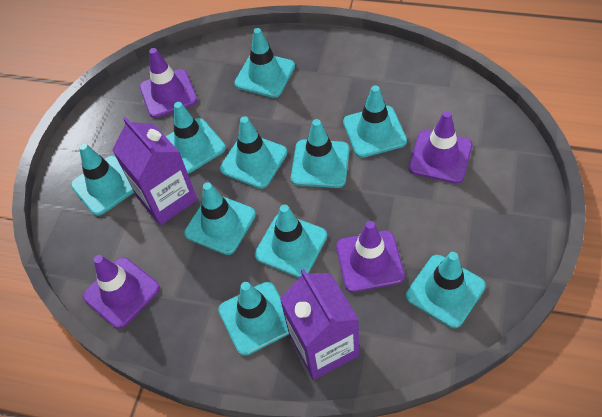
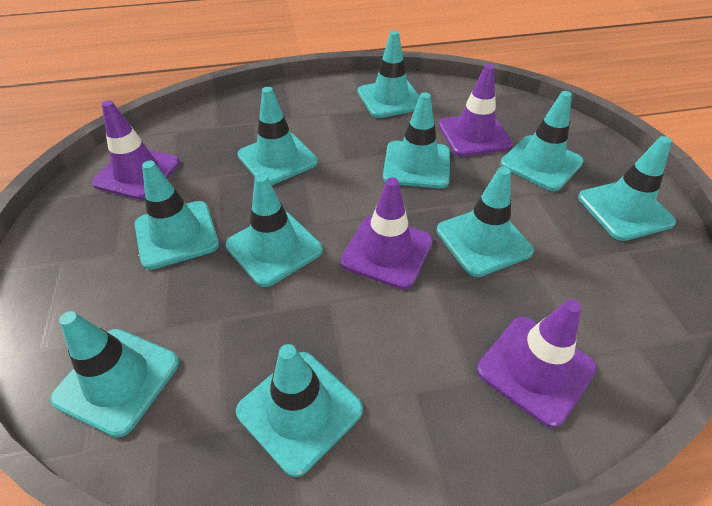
purple carton: [112,117,198,225] [280,269,359,380] = 2 -> none = 0

